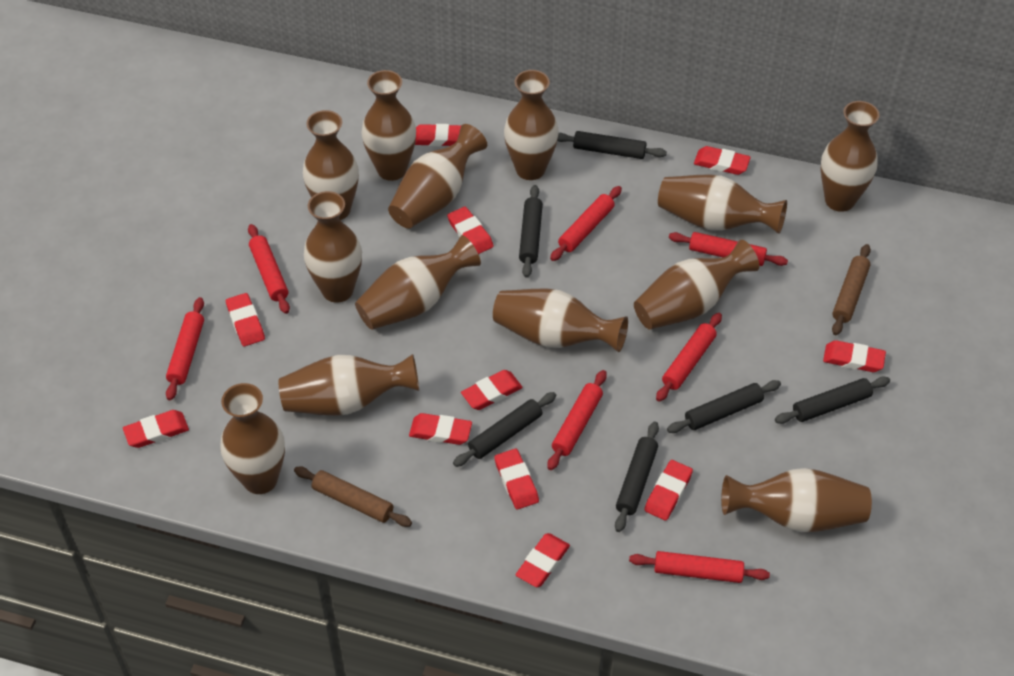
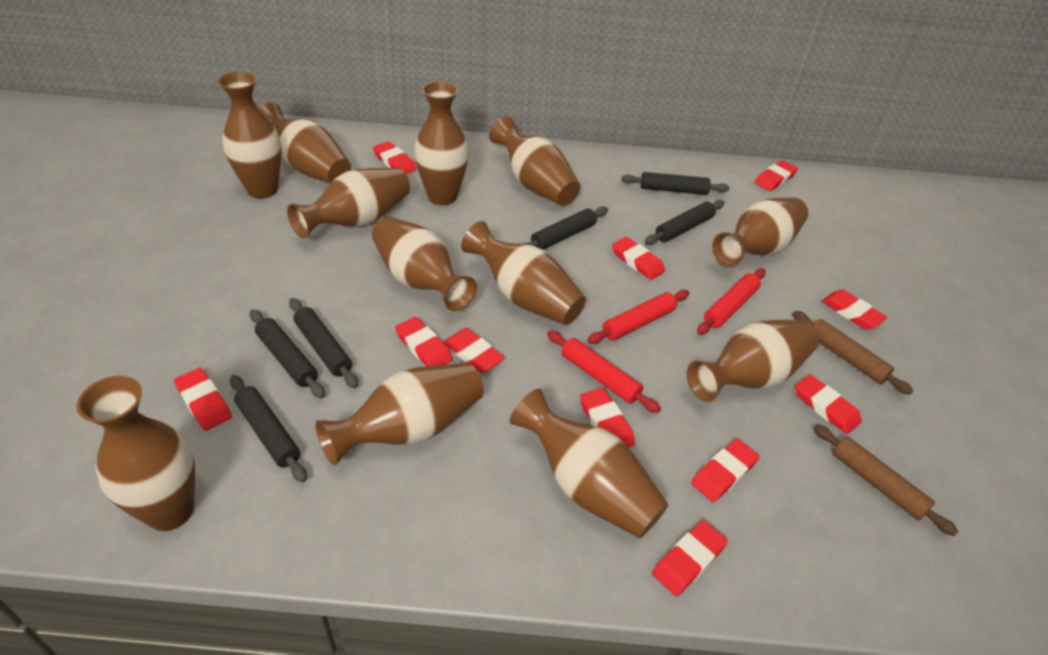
brown vase: [220,383,285,494] [279,354,419,416] [303,110,359,220] [304,191,362,303] [355,235,481,330] [361,70,416,181] [388,124,487,228] [493,288,628,352] [504,70,559,180] [634,240,759,330] [658,174,787,234] [721,468,872,532] [820,101,880,212] = 13 -> [76,376,195,531] [218,71,282,199] [259,103,351,184] [287,168,410,239] [315,362,484,466] [372,217,477,311] [414,81,469,205] [461,221,586,325] [489,117,580,206] [510,389,668,538] [687,319,819,402] [712,197,808,267] = 12
red rolling pin: [166,297,204,400] [248,224,290,314] [547,370,607,470] [550,186,622,261] [629,551,770,583] [656,313,722,402] [669,232,788,266] = 7 -> [547,331,661,413] [587,290,689,344] [697,268,766,335] = 3

